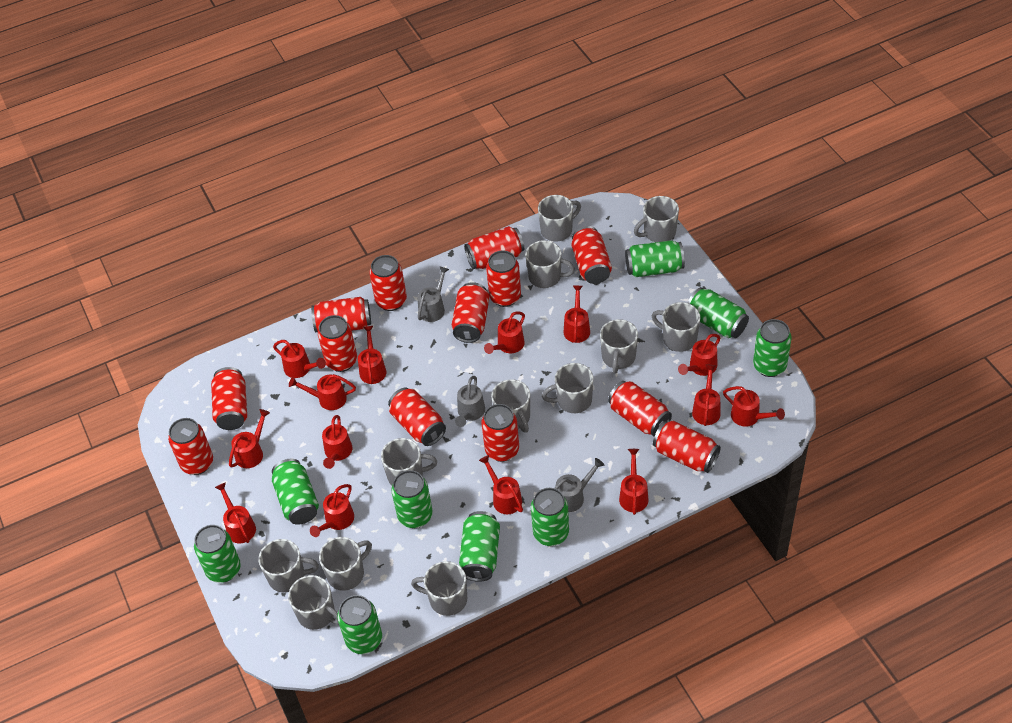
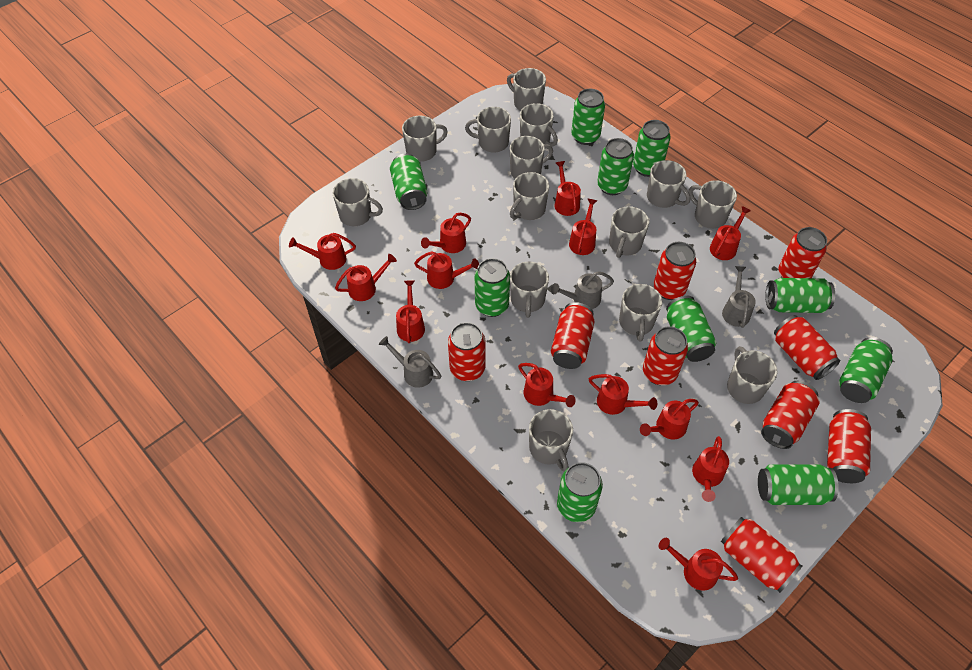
green can: [194,525,241,583] [272,459,319,525] [337,595,382,654] [391,470,433,528] [459,511,500,582] [531,488,569,546] [625,240,685,277] [688,287,749,338] [753,319,792,377] = 9 -> [390,153,427,210] [475,258,510,317] [557,462,603,522] [571,89,605,145] [597,138,634,195] [633,120,671,177] [666,296,716,362] [758,464,839,505] [765,278,835,313] [839,337,893,403] = 10
grey mug: [258,539,319,593] [288,575,339,630] [319,537,372,591] [381,438,437,485] [411,561,467,616] [491,379,530,433] [525,240,575,288] [538,195,581,242] [542,363,593,413] [600,319,638,374] [634,196,679,242] [652,302,700,352] = 12 -> [333,178,383,226] [402,115,448,162] [465,107,511,153] [507,68,546,111] [510,136,553,179] [510,172,549,220] [510,262,549,318] [520,103,558,146] [529,409,573,472] [609,206,649,258] [619,284,662,341] [647,160,690,208] [689,180,737,229] [727,346,777,404] = 14
red can: [168,418,213,475] [211,367,247,430] [311,297,371,333] [318,315,357,372] [370,255,407,311] [388,387,446,446] [452,282,490,343] [464,226,524,269] [481,404,519,462] [486,250,521,307] [572,226,612,284] [608,381,672,436] [653,421,721,473] = 13 -> [448,322,485,381] [551,302,595,369] [643,326,688,385] [654,242,696,300] [721,517,802,593] [761,381,820,449] [774,315,840,380] [779,227,827,278] [827,409,871,483] = 9
red watering can: [215,482,256,543] [229,409,270,468] [273,340,326,378] [289,374,356,410] [310,484,354,537] [322,415,352,469] [358,326,386,384] [479,455,523,514] [484,311,525,354] [564,286,590,343] [619,449,649,515] [678,334,720,376] [692,364,721,426] [723,386,785,427] = 14 -> [289,233,356,270] [335,254,397,301] [396,280,425,343] [414,251,479,289] [421,213,471,253] [518,363,576,407] [555,161,581,216] [569,198,597,255] [589,374,657,415] [640,399,699,439] [659,538,738,591] [692,436,729,502] [710,206,751,260] = 13

